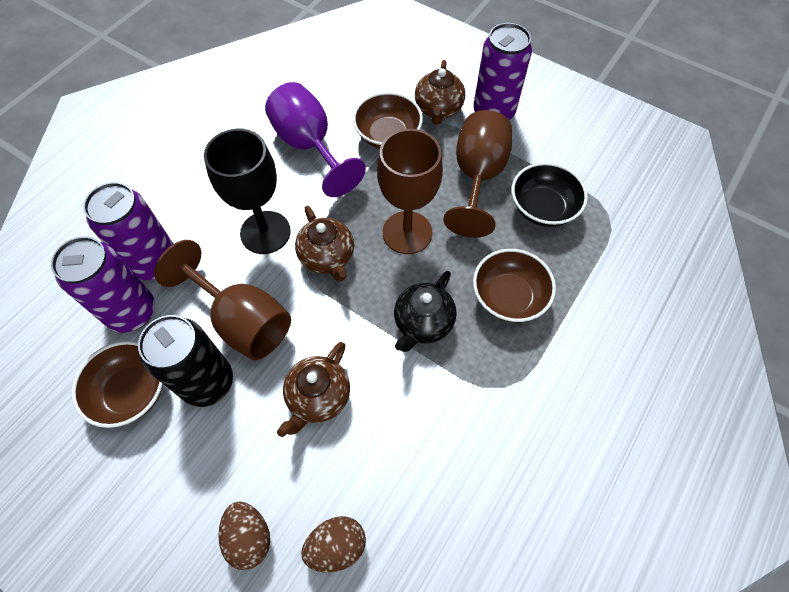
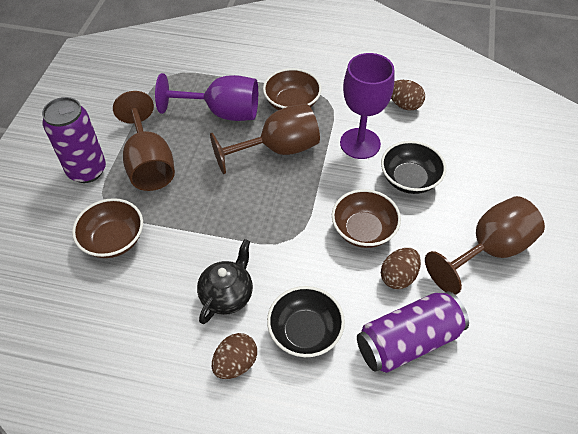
black bowl: [511,162,588,227] = 1 -> [267,286,345,357] [381,141,446,194] = 2
black can: [138,315,233,407] = 1 -> none = 0
black goblet: [204,129,291,254] = 1 -> none = 0
brown egg: [218,501,270,570] [301,516,366,573] = 2 -> [212,333,257,379] [381,248,421,289] [391,80,425,110] = 3
brown teapot: [277,342,350,437] [295,206,354,282] [415,60,465,124] = 3 -> none = 0
purple can: [51,236,155,333] [83,182,174,280] [473,23,532,120] = 3 -> [42,97,106,183] [357,291,469,373] = 2
purple goblet: [265,82,366,197] = 1 -> [155,73,258,121] [340,53,394,159] = 2

